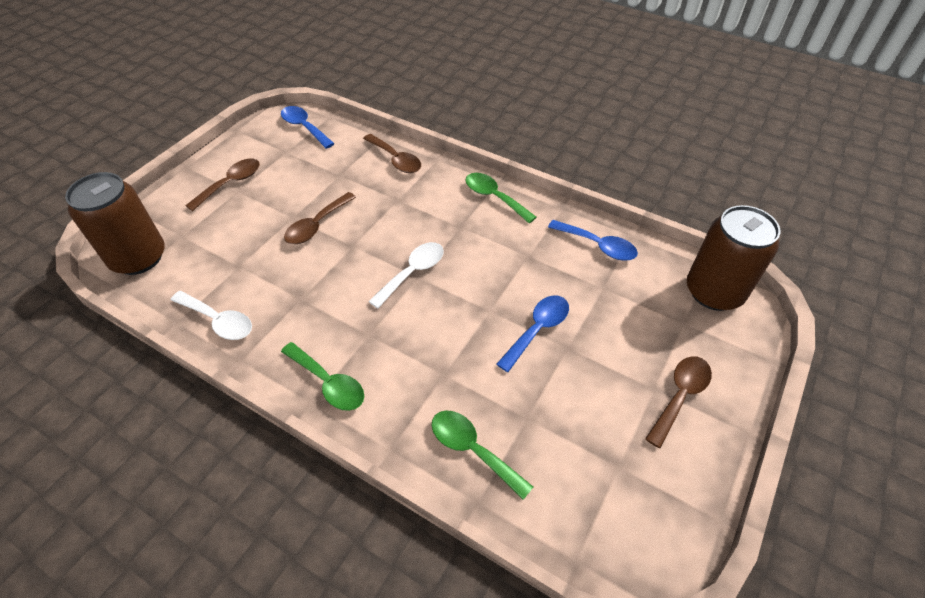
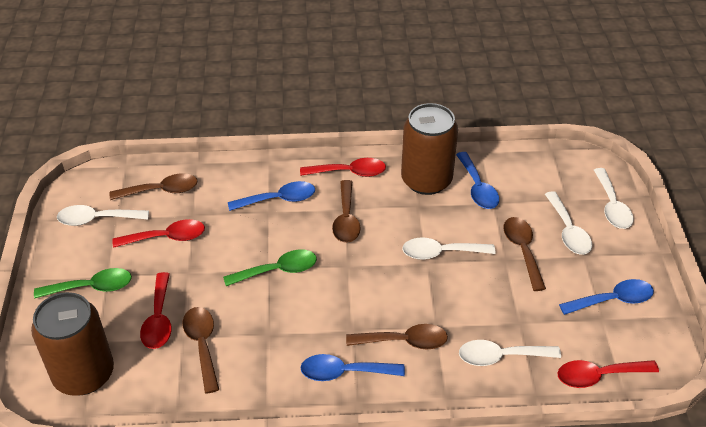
blue spoon: [281,106,335,149] [496,295,569,372] [548,220,638,261] = 3 -> [228,181,315,211] [300,354,405,381] [456,152,499,209] [559,279,654,315] = 4
brown spoon: [185,158,260,211] [284,192,356,244] [363,134,421,173] [645,356,712,448] = 4 -> [109,173,198,200] [183,307,219,394] [332,180,360,243] [346,324,448,349] [503,217,546,291] = 5
green spoon: [281,342,364,411] [432,411,533,500] [465,173,537,223] = 3 -> [34,268,132,299] [223,249,317,286] = 2
red spoon: none = 0 -> [112,219,205,248] [140,272,172,349] [300,158,386,177] [557,360,659,388] = 4
white spoon: [171,291,252,340] [368,242,444,308] = 2 -> [57,205,149,226] [402,237,496,260] [459,340,561,366] [545,191,592,255] [594,168,634,229] = 5

